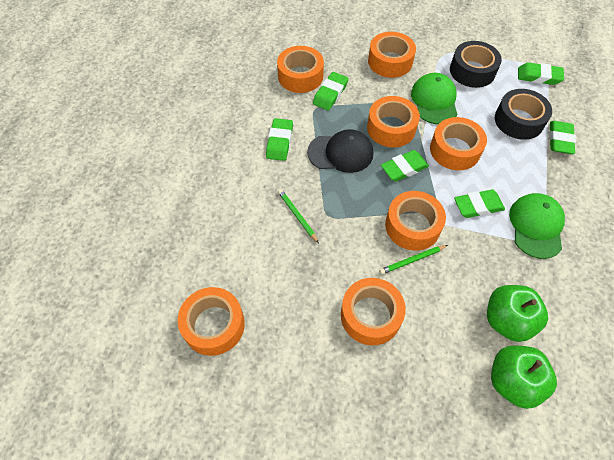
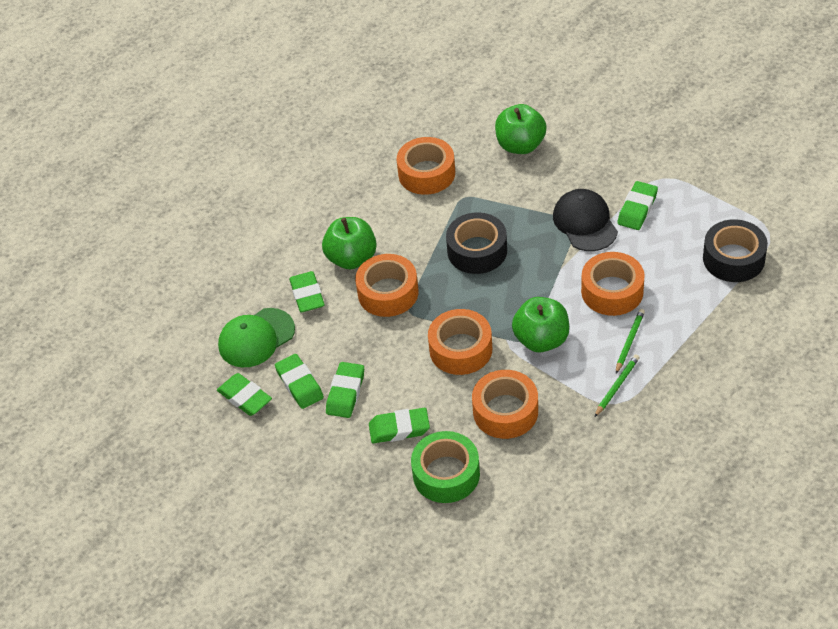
green apple: [487,285,548,342] [491,346,557,409] = 2 -> [322,217,377,269] [495,104,546,154] [512,297,569,352] = 3
green cap: [411,73,457,124] [509,193,565,259] = 2 -> [218,308,295,367] = 1
green tape: none = 0 -> [411,431,480,503] = 1
orange tape: [177,287,245,356] [277,46,324,93] [341,278,406,345] [367,96,420,147] [368,32,416,78] [385,191,446,251] [430,117,487,170] = 7 -> [355,254,418,317] [397,137,455,195] [428,309,492,375] [472,370,538,439] [581,252,645,316] = 5

